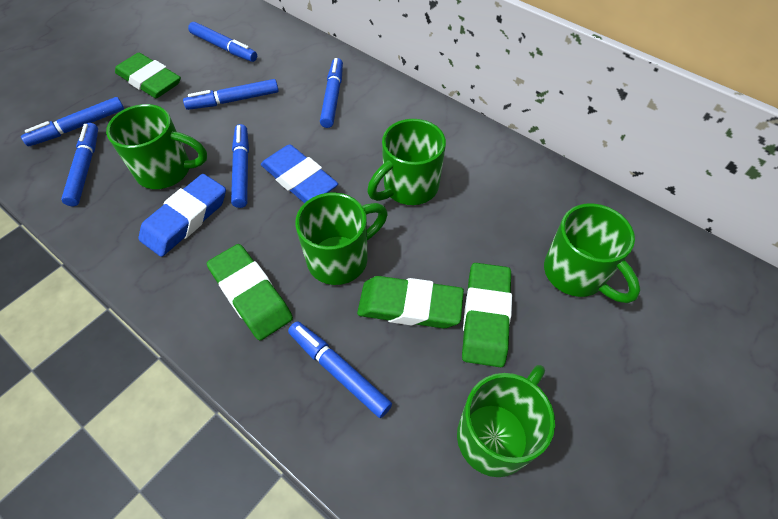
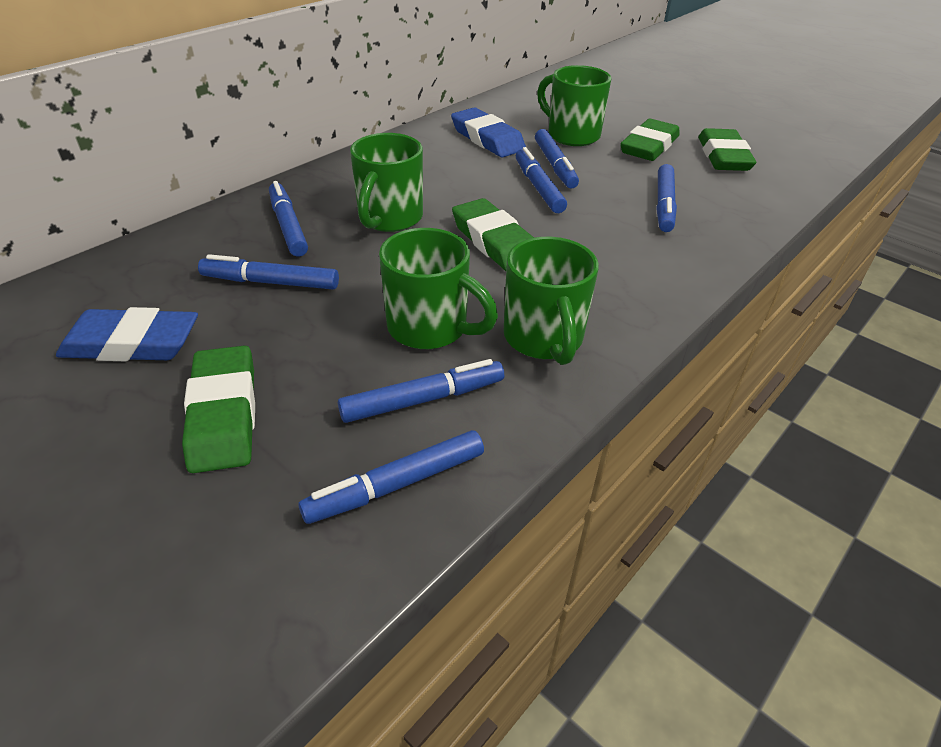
green mug: [106,104,207,189] [295,192,388,285] [367,119,446,205] [457,365,555,477] [544,203,640,303] = 5 -> [350,133,423,232] [379,228,498,349] [504,237,599,365] [537,65,612,146] = 4

